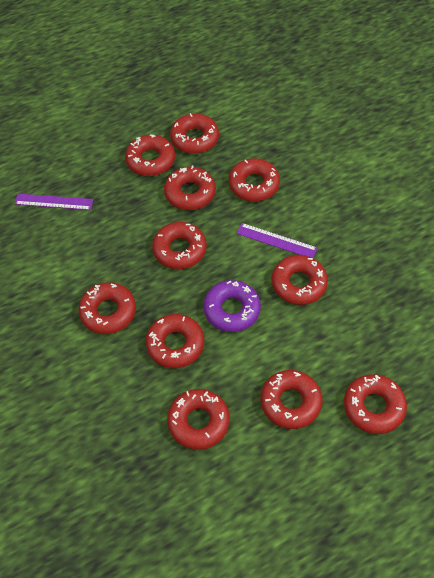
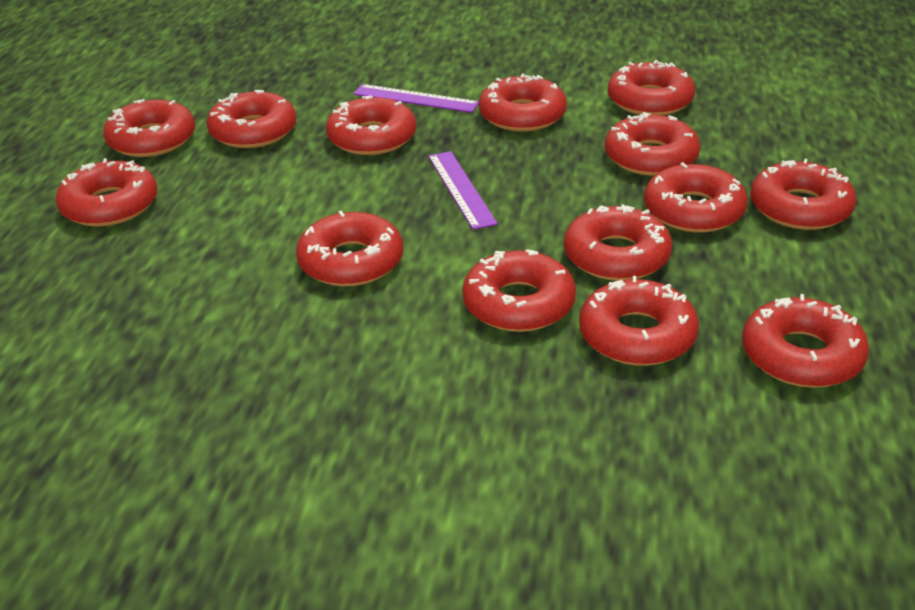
purple donut: [204,280,261,332] = 1 -> none = 0
red donut: [78,282,136,334] [125,134,175,176] [146,314,204,368] [152,222,207,269] [164,165,216,210] [167,389,230,450] [170,113,219,154] [229,158,280,201] [261,370,323,429] [271,255,328,305] [344,374,407,434] = 11 -> [56,158,157,226] [103,99,195,157] [206,90,296,148] [296,211,403,286] [326,95,416,155] [462,249,576,332] [479,73,567,132] [564,204,672,281] [579,276,699,366] [605,112,700,176] [607,60,695,116] [644,162,748,233] [742,294,869,388] [750,159,856,230] = 14

